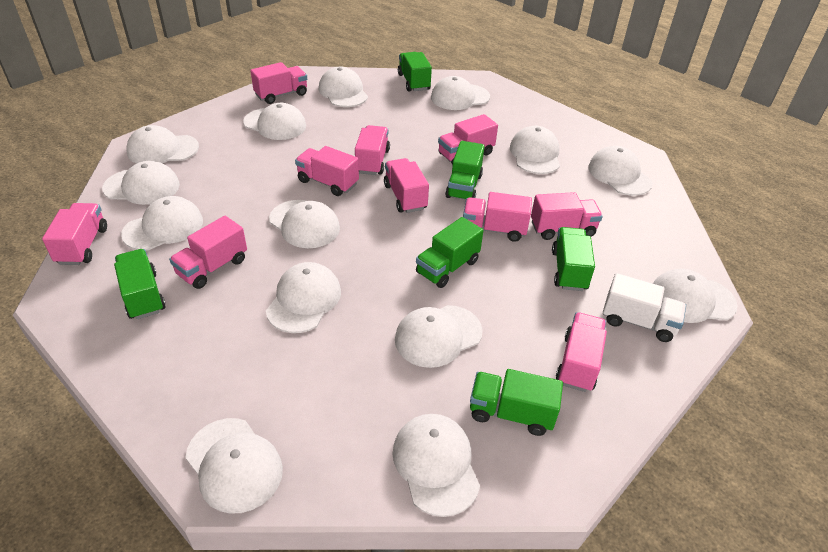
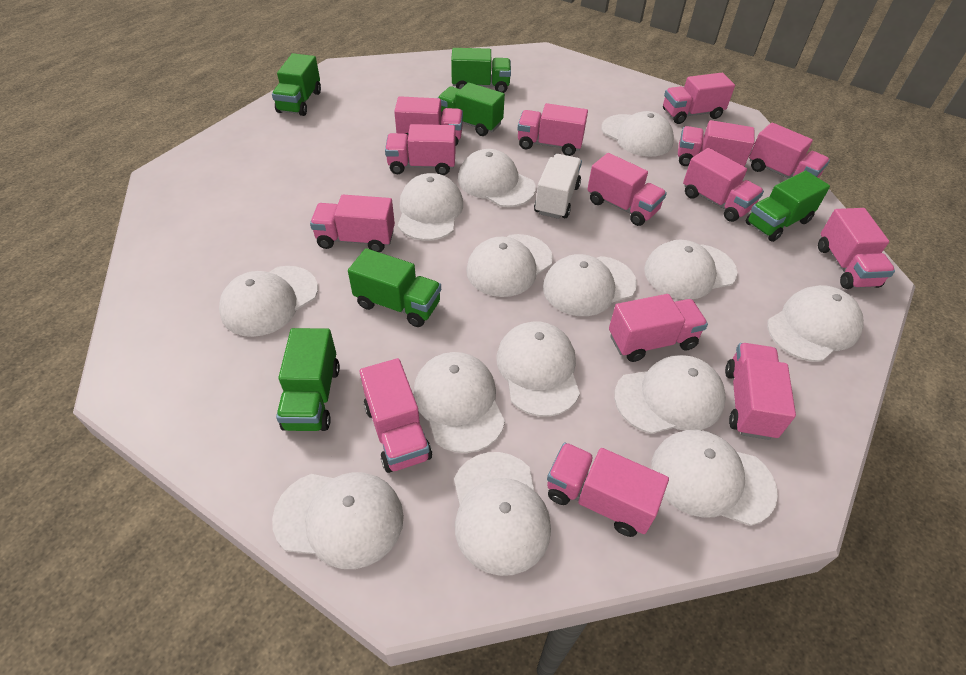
pink truck: [42,203,107,265] [169,216,247,289] [250,62,307,104] [295,146,359,196] [355,125,390,175] [384,158,429,213] [438,114,498,165] [463,192,532,242] [531,192,603,240] [556,312,607,392] = 10 -> [310,195,395,253] [359,358,432,473] [385,124,456,175] [394,96,463,146] [518,103,588,156] [547,442,669,537] [587,153,667,226] [609,294,708,362] [663,73,735,124] [678,120,754,167] [683,148,764,222] [725,343,796,440] [749,123,830,179] [818,208,895,289] = 14

